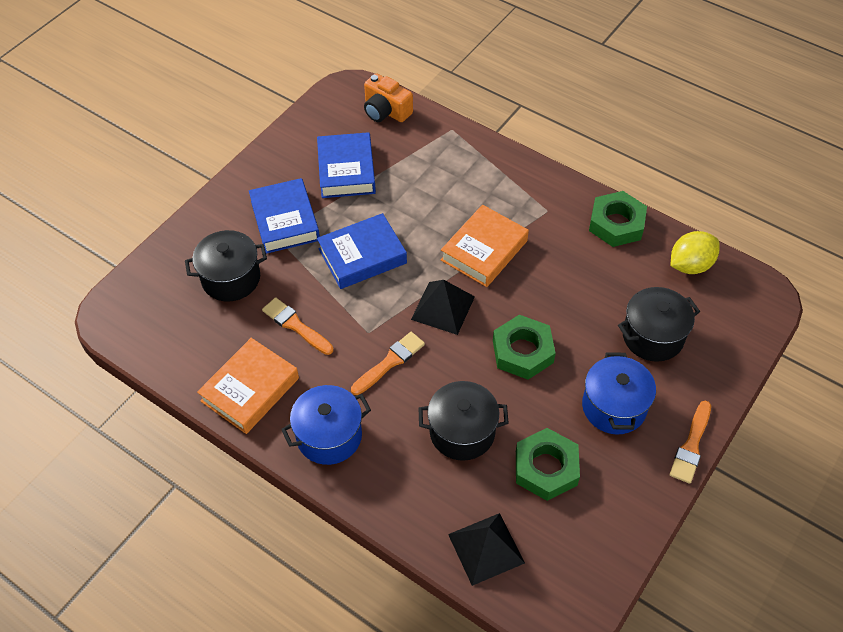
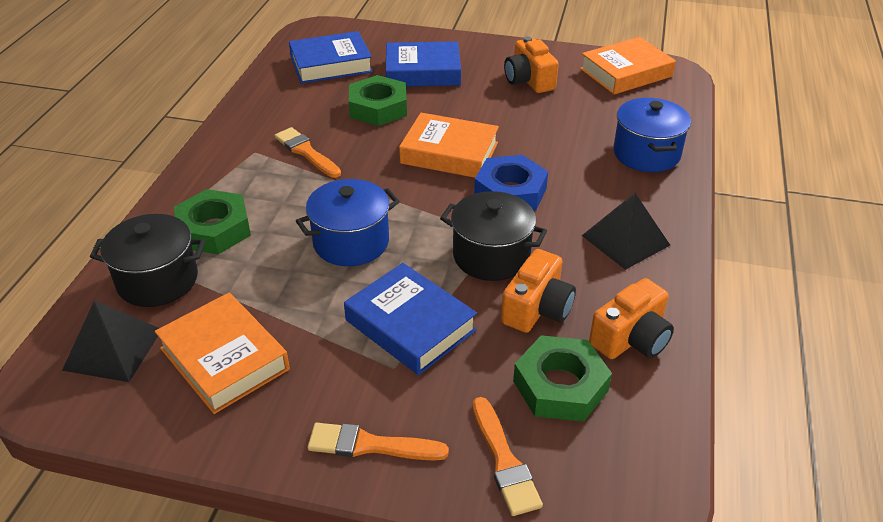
black pot: [185,230,267,302] [419,381,509,461] [618,287,700,362] = 3 -> [90,214,205,307] [440,191,547,281] = 2
blue nut: none = 0 -> [474,155,548,210] = 1
orange book: [197,338,299,434] [441,205,529,287] = 2 -> [155,293,290,414] [399,113,499,178] [580,37,676,95] = 3
orange camera: [364,73,413,122] = 1 -> [501,249,576,333] [504,36,559,93] [589,278,674,359] = 3
yellow lemon: [671,231,720,274] = 1 -> none = 0

